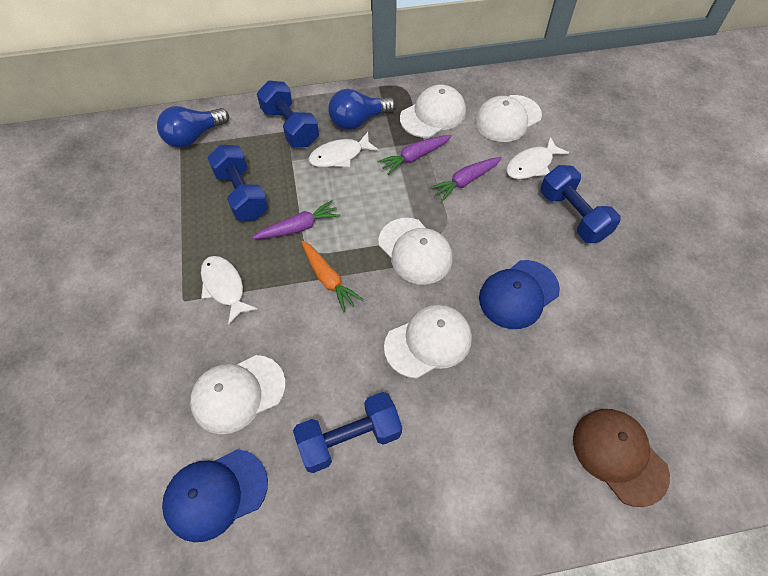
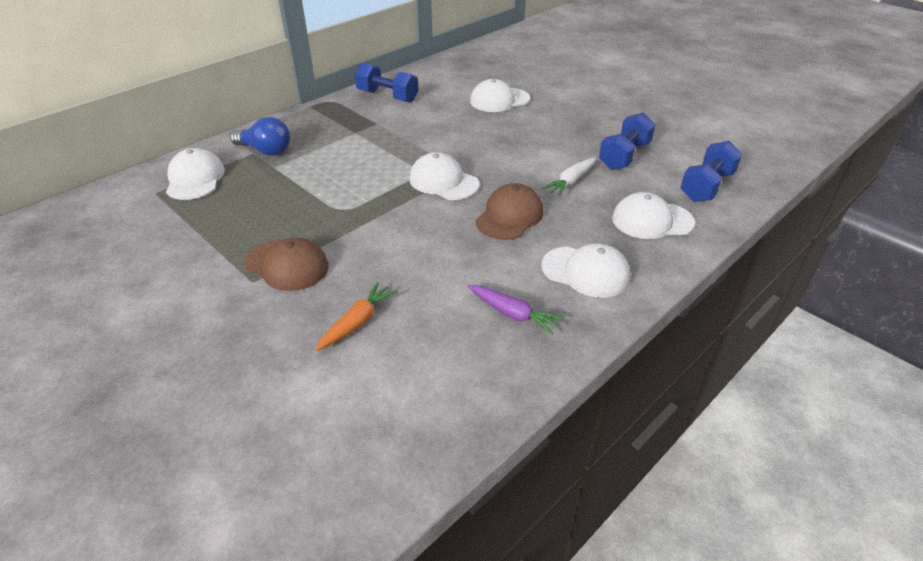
blue cap: [162,449,268,542] [479,260,560,329] = 2 -> none = 0
blue dumbbell: [207,144,269,221] [257,81,319,147] [293,392,402,473] [541,165,621,243] = 4 -> [355,63,419,103] [599,113,656,170] [680,141,742,202] = 3
blue light bulb: [157,106,229,148] [328,89,396,130] = 2 -> [230,117,290,156] = 1
brown cap: [573,409,670,507] = 1 -> [245,238,329,291] [476,183,543,240] = 2
purple carrot: [252,200,340,239] [377,135,452,175] [429,157,502,202] = 3 -> [467,285,564,335] = 1
white carrot: none = 0 -> [542,158,596,196] = 1
white fish: [201,256,258,325] [308,132,379,167] [506,137,569,179] = 3 -> none = 0

